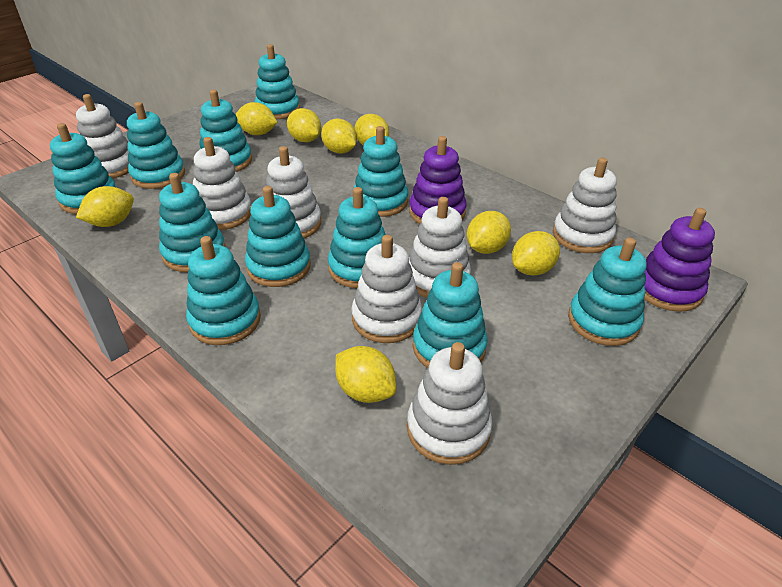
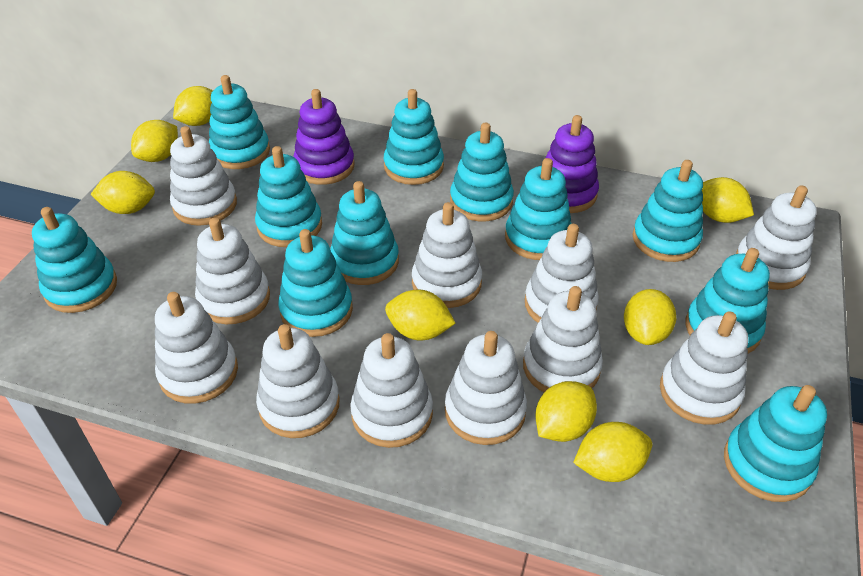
white stacking toy: [76,94,129,179] [193,137,251,230] [266,146,321,238] [351,235,422,343] [407,342,492,465] [409,197,471,297] [553,158,617,253] = 7 -> [155,292,238,404] [170,126,237,226] [195,218,270,324] [256,324,340,438] [350,333,433,448] [412,202,482,308] [445,331,527,445] [523,286,603,392] [525,224,599,323] [660,311,748,425] [736,185,817,290] = 11

